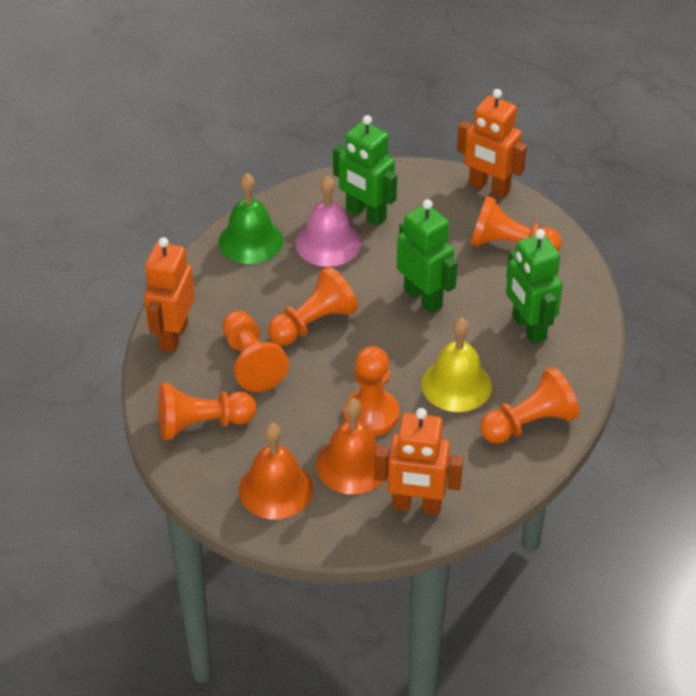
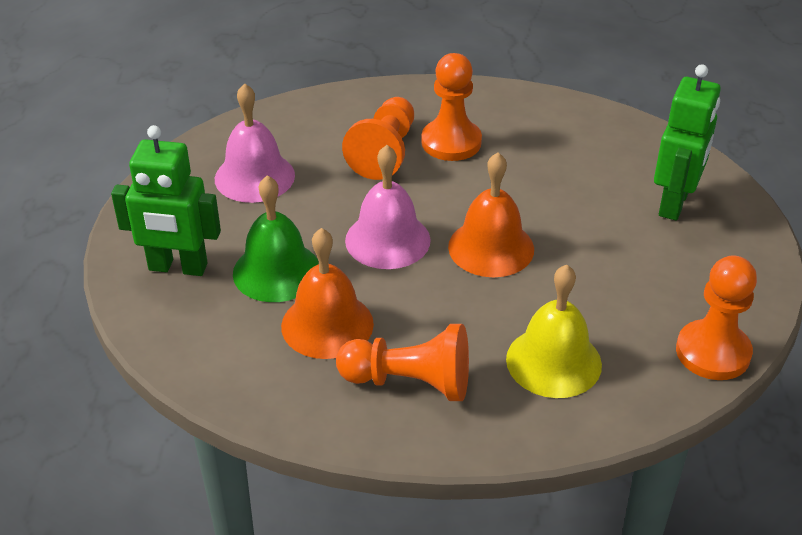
green robot: [333,115,397,226] [397,199,458,313] [506,229,563,344] = 3 -> [111,125,221,276] [654,64,721,221] = 2
orange pawn: [158,383,256,440] [223,311,289,392] [268,267,358,346] [344,346,399,436] [471,196,562,251] [480,367,579,444] = 6 -> [336,324,469,401] [342,97,414,180] [421,53,482,161] [676,256,757,380] = 4
orange robot: [144,237,195,353] [374,408,463,515] [457,89,527,198] = 3 -> none = 0
pink bell: [296,176,361,267] = 1 -> [215,83,295,203] [345,145,431,269] = 2

